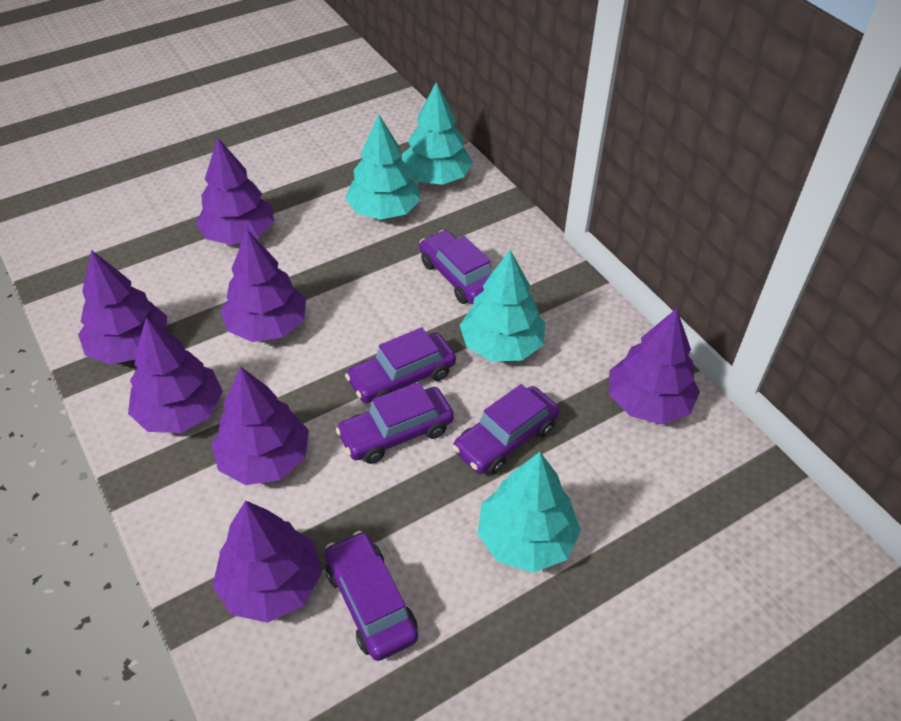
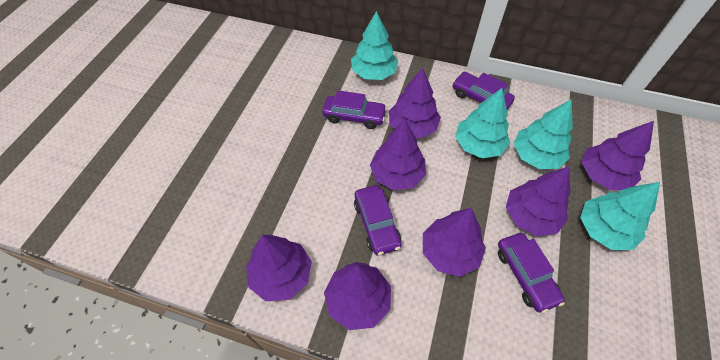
purple car: [325,531,418,661] [336,382,454,464] [345,327,456,403] [419,230,492,304] [452,384,560,474] = 5 -> [322,90,387,129] [354,185,401,255] [452,72,515,110] [498,233,565,313] = 4

